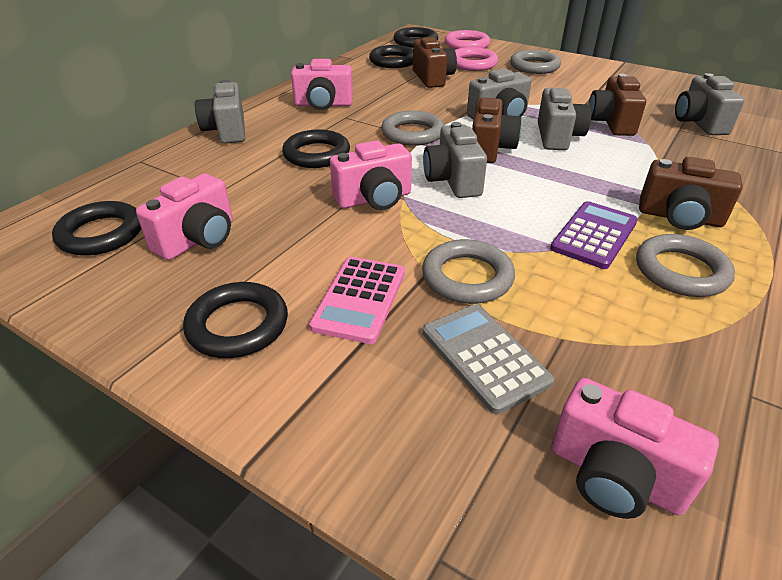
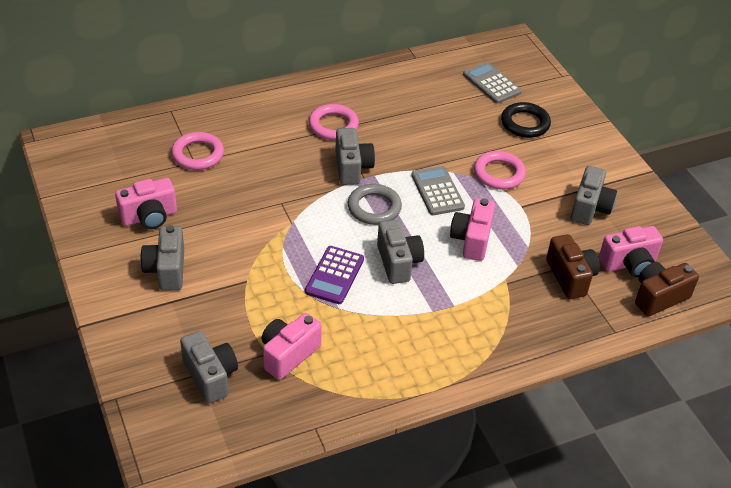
black ring: [52,201,141,256] [183,282,288,358] [282,129,350,168] [369,45,413,68] [393,27,438,48] = 5 -> [501,102,551,138] = 1
brown camera: [413,37,457,88] [472,97,521,163] [589,74,646,136] [639,157,743,230] = 4 -> [546,234,600,299] [635,262,699,316] = 2
grey calculator: [423,304,554,414] = 1 -> [411,166,465,215] [463,62,522,104] = 2
grey ring: [381,111,444,146] [422,239,515,304] [510,50,561,74] [636,234,735,297] = 4 -> [348,184,402,225] = 1
pink calculator: [309,257,405,344] = 1 -> none = 0
pink ring: [445,30,490,50] [455,47,498,71] = 2 -> [171,132,224,170] [308,104,359,140] [474,151,526,190] = 3

